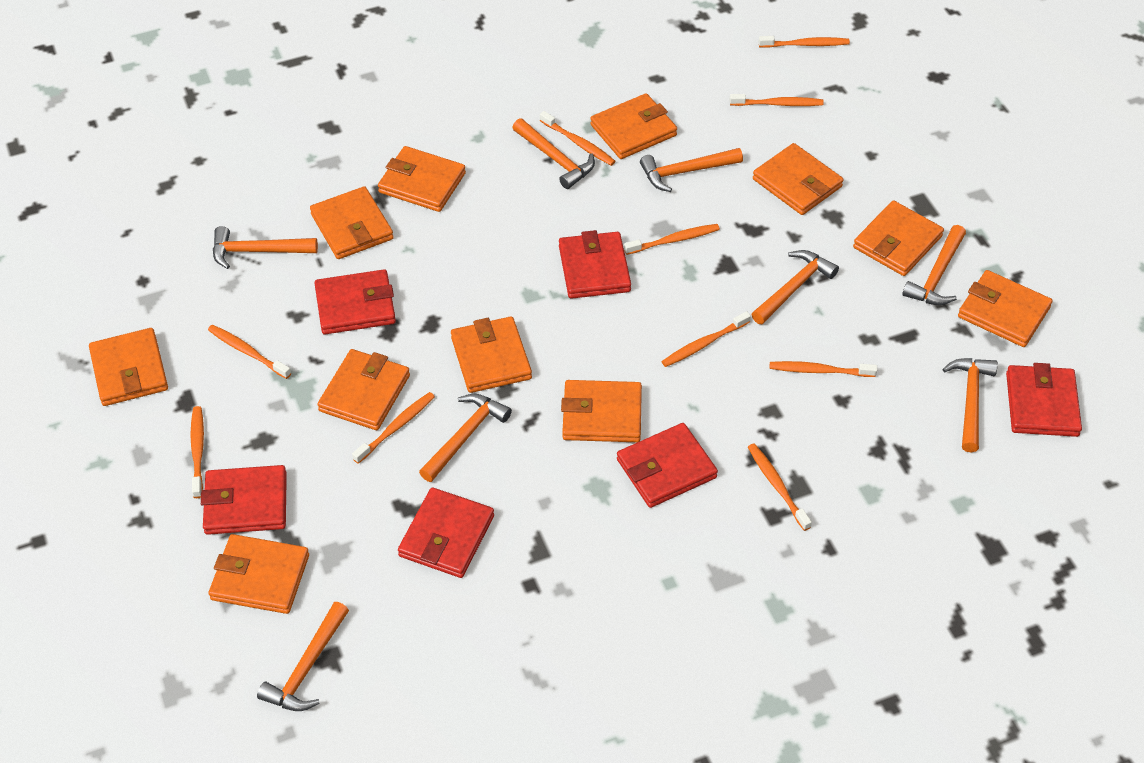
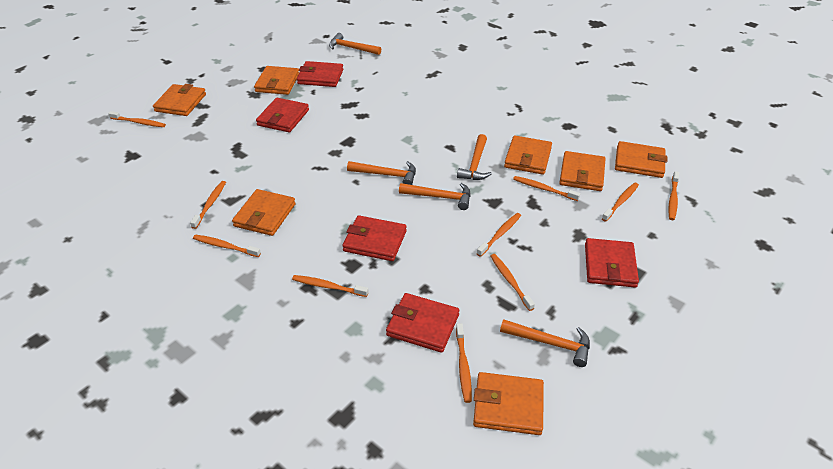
orange hammer: [213,226,318,269] [257,602,349,711] [419,394,512,482] [512,118,595,189] [640,148,743,192] [752,250,839,324] [902,225,966,305] [943,358,998,453] = 8 -> [329,33,381,55] [347,161,416,185] [399,183,470,210] [457,134,492,180] [500,319,590,367] = 5
orange wallet: [89,328,168,406] [209,534,309,614] [310,186,394,259] [317,349,410,430] [378,146,466,212] [451,316,532,393] [561,380,642,442] [590,93,677,159] [753,143,844,215] [853,200,944,276] [958,270,1053,347] = 11 -> [153,84,206,116] [232,189,296,236] [254,66,299,95] [473,372,544,435] [504,136,552,175] [560,151,606,191] [615,141,667,178] = 7
red wallet: [201,465,287,535] [314,269,396,334] [398,487,494,578] [559,230,631,299] [617,423,718,508] [1006,363,1082,437] = 6 -> [256,98,309,132] [297,61,343,87] [342,215,407,261] [386,293,459,353] [585,238,639,288] = 5

